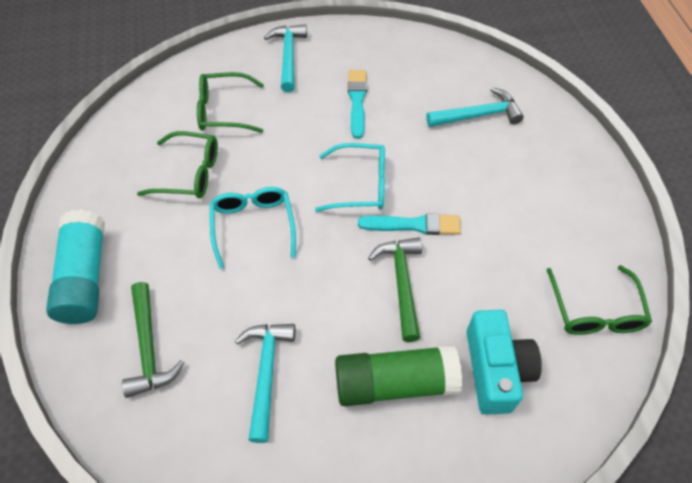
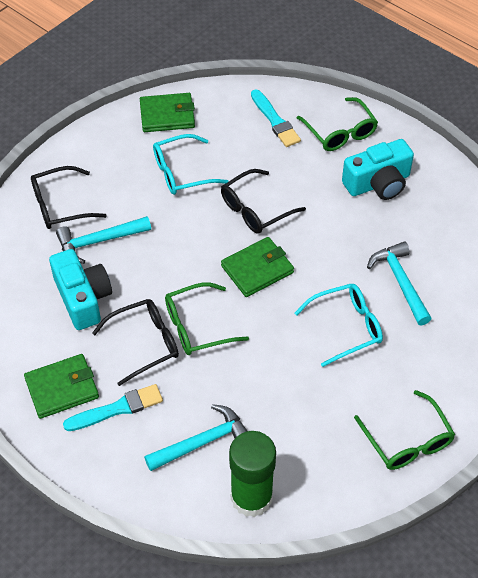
black glasses: none = 0 -> [31,166,107,229] [92,299,179,386] [221,169,306,234] = 3
green hammer: [122,282,184,398] [368,237,422,342] = 2 -> none = 0
green wallet: none = 0 -> [24,354,99,419] [140,93,195,132] [221,237,294,297] = 3
turquoise camera: [467,310,542,415] = 1 -> [49,249,112,330] [342,139,414,200] = 2
turquoise glue stick: [46,209,105,324] = 1 -> none = 0

